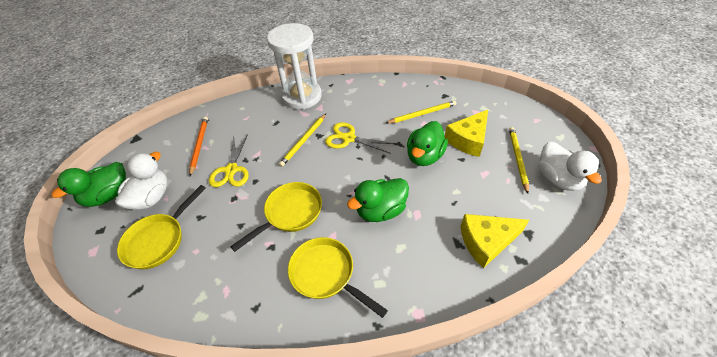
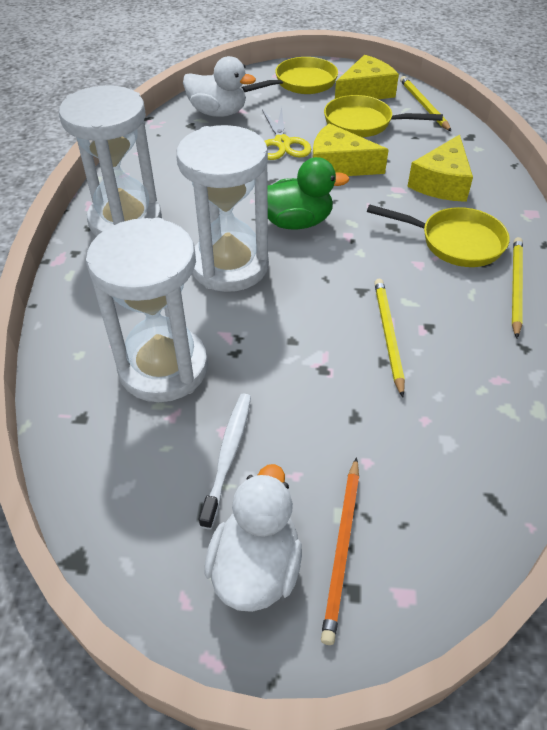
green duck: [52,162,126,207] [347,178,409,222] [407,121,448,166] = 3 -> [254,157,350,229] = 1
white hourglass: [267,23,322,110] = 1 -> [59,85,162,237] [86,218,208,402] [176,125,269,292] = 3
white toothbrush: none = 0 -> [199,393,251,529] = 1
yellow cheese: [445,110,488,157] [461,214,529,268] = 2 -> [313,123,389,176] [335,55,399,99] [407,135,473,202] = 3
yellow scissors: [209,134,249,187] [325,122,396,154] = 2 -> [262,107,311,160] = 1

